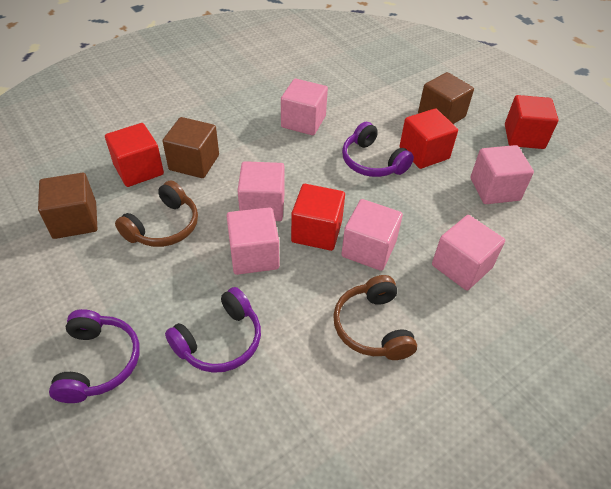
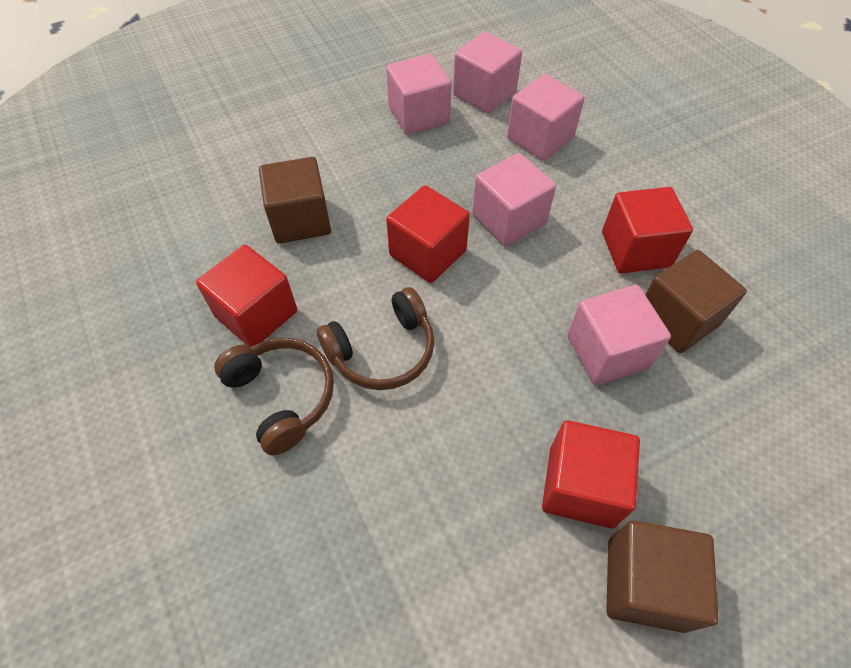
pink cube: [226,207,279,275] [237,161,285,221] [281,79,328,135] [341,199,403,271] [432,215,505,291] [470,145,534,204] = 6 -> [386,54,452,135] [453,32,522,114] [472,153,556,247] [507,74,585,161] [567,285,671,385] = 5
purple headphones: [49,309,140,403] [165,287,261,373] [342,122,414,177] = 3 -> none = 0

